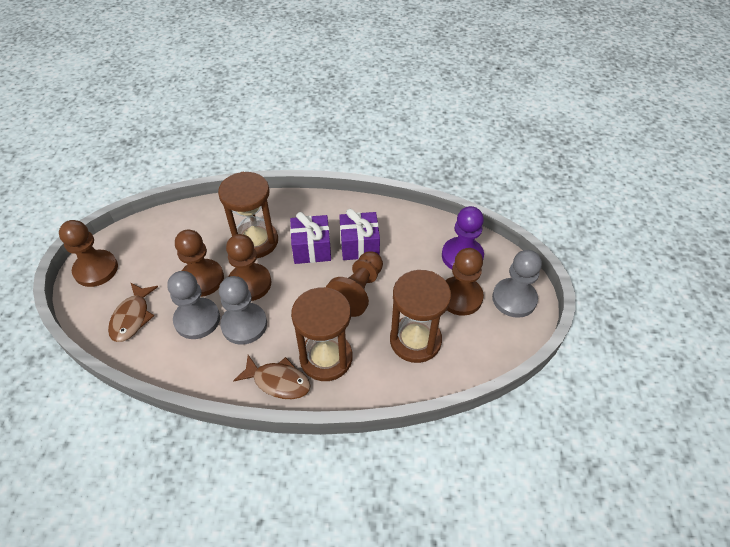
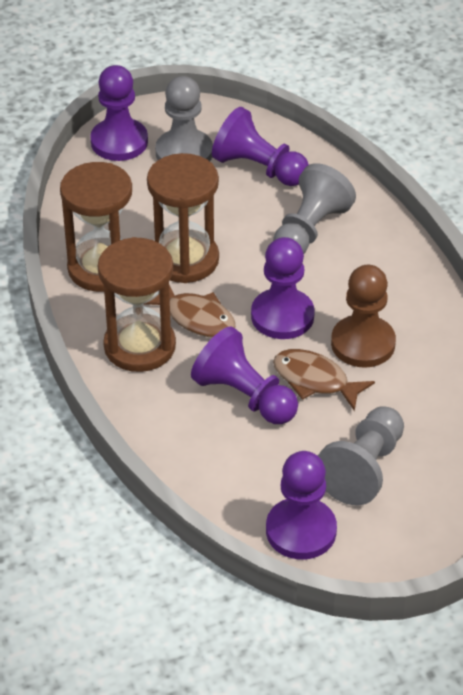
brown pawn: [59,220,118,287] [175,229,224,297] [226,234,271,301] [326,251,383,317] [445,248,484,316] = 5 -> [331,265,396,368] = 1
purple gift: [290,212,331,264] [339,208,380,260] = 2 -> none = 0
purple pawn: [442,206,484,269] = 1 -> [90,65,148,161] [191,326,298,424] [212,107,309,186] [251,237,315,339] [266,451,337,560] = 5

